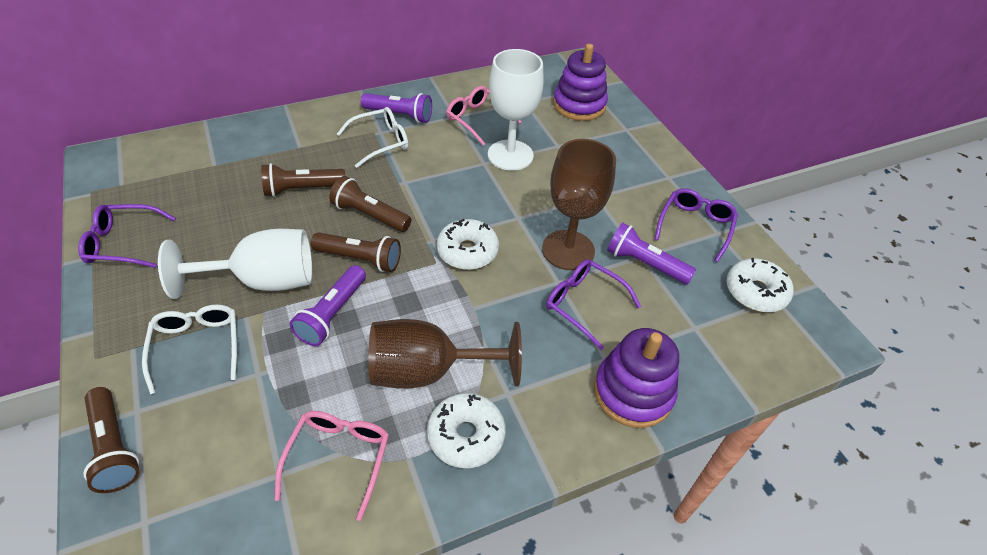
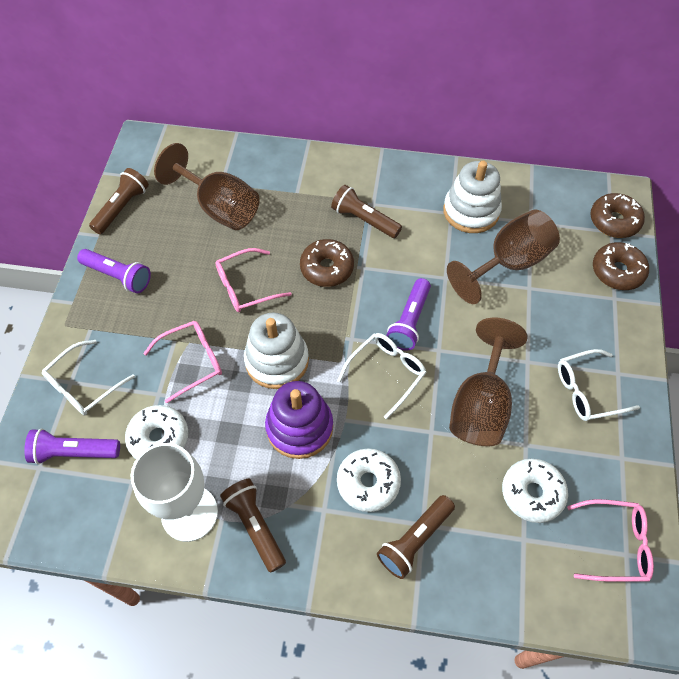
brown donut: none = 0 -> [300,239,354,287] [590,193,645,238] [593,242,649,290] = 3
brown goblet: [368,319,522,389] [542,139,616,270] = 2 -> [154,143,260,230] [447,210,560,304] [449,318,527,446] = 3
pink glasses: [275,411,389,521] [446,86,522,146] = 2 -> [143,321,222,403] [215,248,292,312] [567,499,654,582] = 3
purple glasses: [78,204,176,268] [546,259,641,350] [654,188,738,262] = 3 -> none = 0
purple stacking toy: [553,44,608,121] [594,328,679,428] = 2 -> [265,381,333,459] = 1
white glasses: [142,305,237,394] [337,107,408,168] = 2 -> [42,340,135,415] [337,333,427,419] [558,349,640,421] = 3
white goblet: [158,229,312,299] [488,49,544,171] = 2 -> [131,443,218,542] = 1
white stacking toy: none = 0 -> [244,312,309,389] [443,161,502,233] = 2

